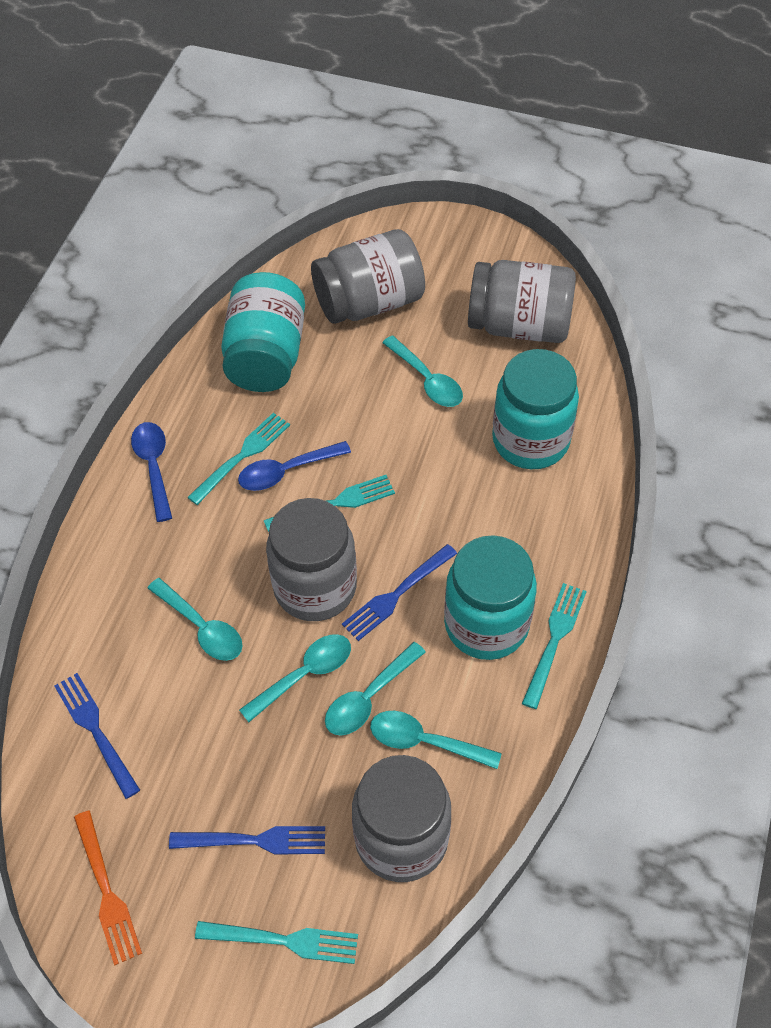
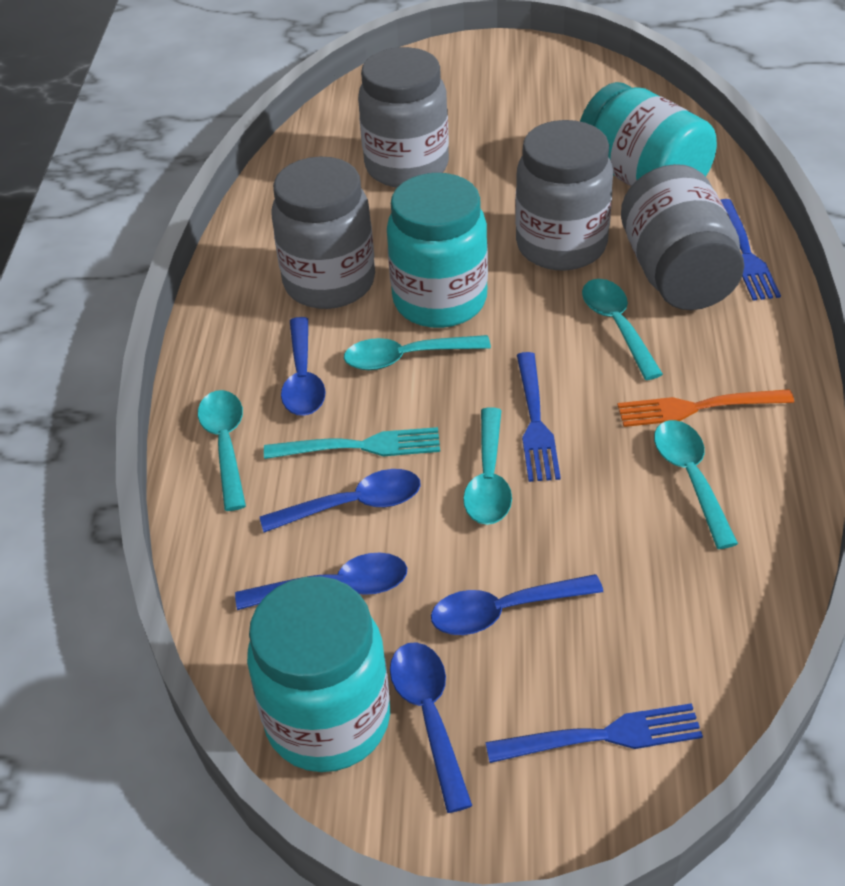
blue spoon: [131,422,172,522] [238,441,351,491] = 2 -> [235,552,407,610] [260,469,421,533] [281,317,326,416] [390,642,472,813] [431,574,603,635] = 5
turquoise fork: [187,413,290,505] [195,921,358,964] [263,475,395,532] [522,583,587,709] = 4 -> [264,427,440,459] = 1

